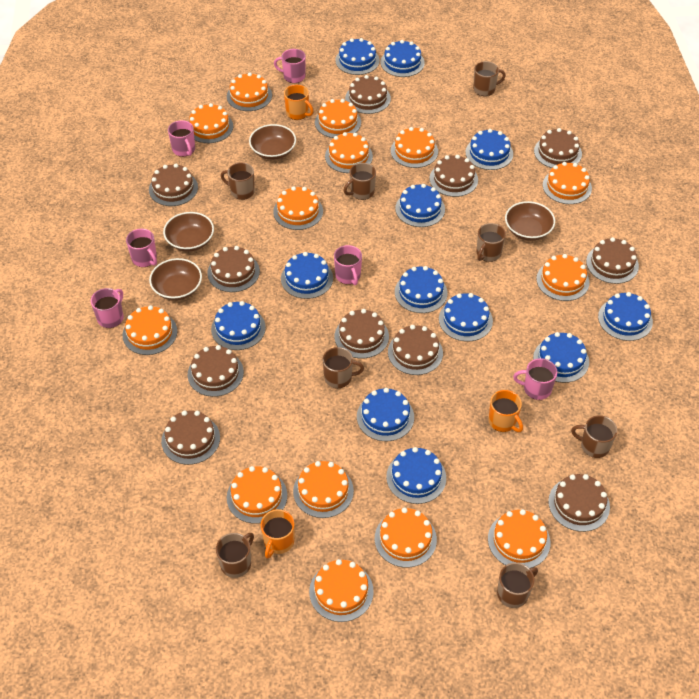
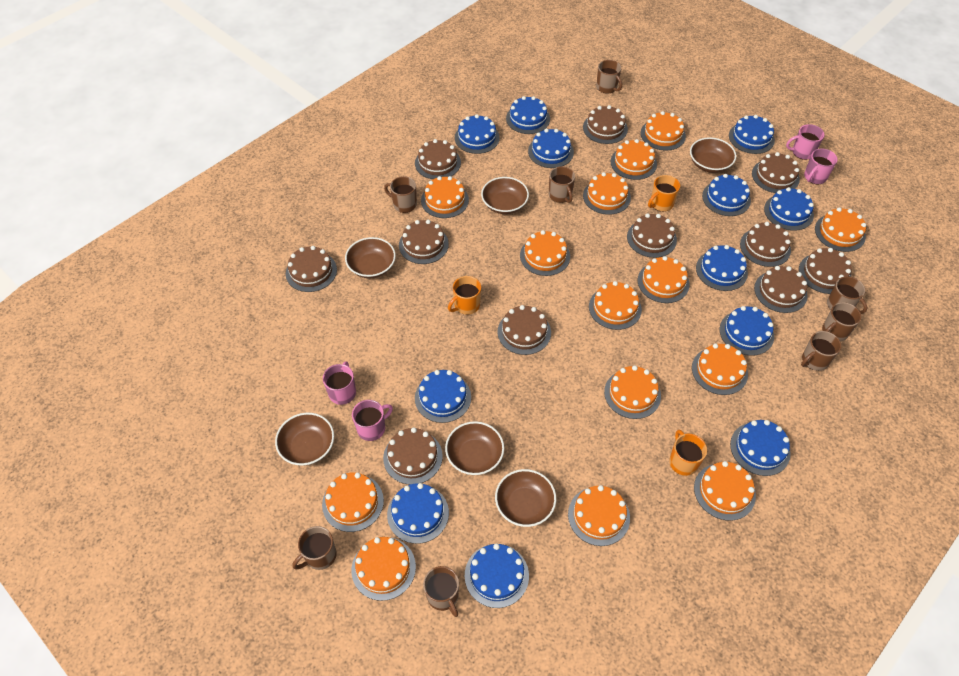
brown bowl: [149,258,202,300] [163,212,214,252] [249,124,296,160] [505,201,555,241] = 4 -> [275,413,334,465] [345,237,396,278] [445,421,504,475] [481,177,529,214] [495,469,556,527] [690,137,736,173] = 6
pink mug: [91,288,124,328] [126,229,157,267] [168,120,195,157] [274,49,306,83] [334,245,362,285] [513,358,557,400] = 6 -> [323,361,356,405] [352,400,393,441] [786,124,825,160] [804,149,838,184] = 4

